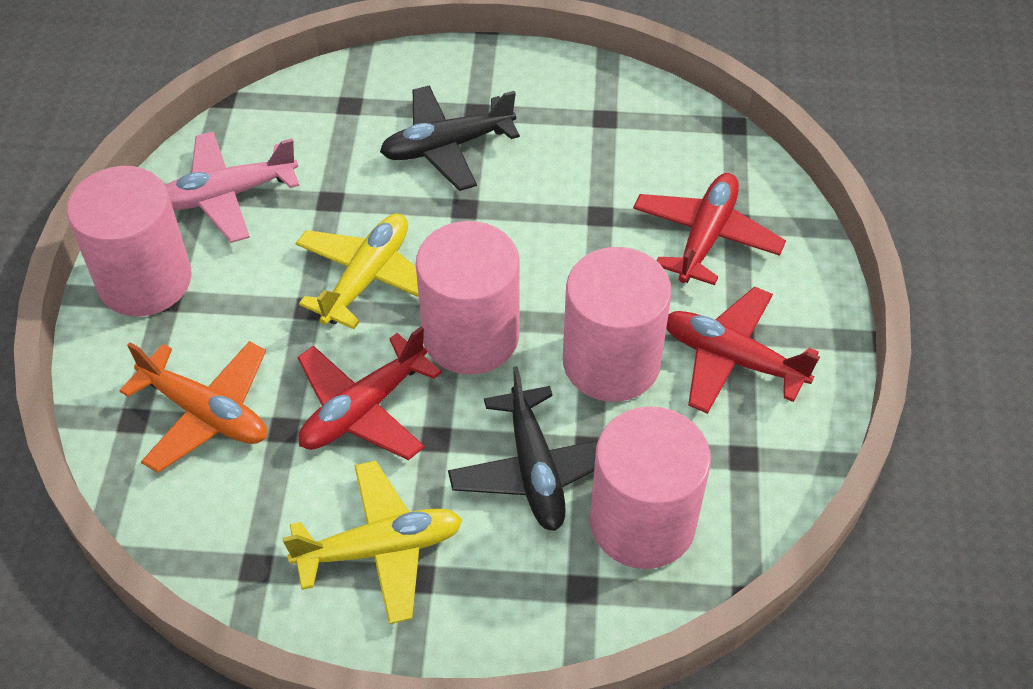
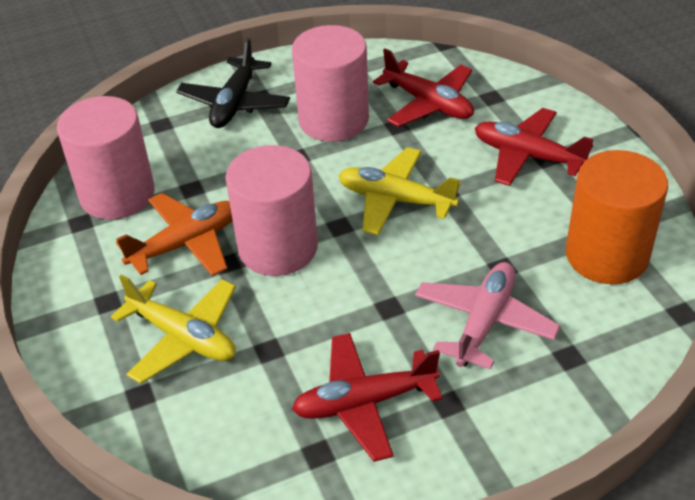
black plane: [380,85,520,191] [448,366,598,531] = 2 -> [176,37,290,128] = 1
orange cylinder: none = 0 -> [566,150,668,284] = 1
pink cylinder: [67,166,192,316] [416,221,520,374] [563,247,672,402] [590,406,711,569] = 4 -> [57,96,155,219] [225,145,318,276] [292,25,369,142] = 3

